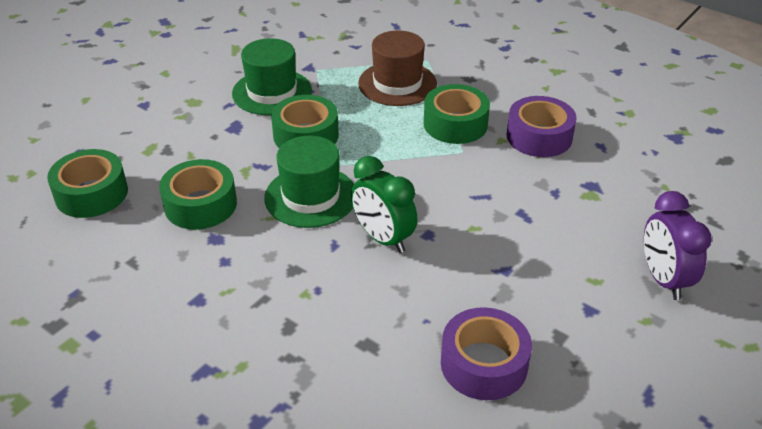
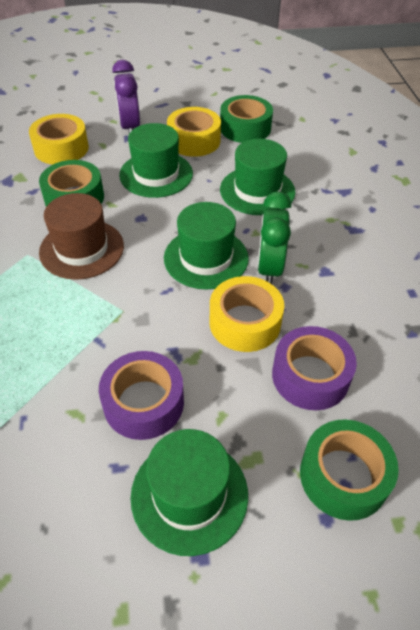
green hat: [232,38,312,115] [264,136,354,228] = 2 -> [119,123,193,198] [130,429,248,556] [164,202,249,289] [220,139,296,215] = 4
green tape: [47,149,128,218] [159,159,237,230] [271,95,339,148] [424,84,490,144] = 4 -> [39,160,104,207] [220,95,273,143] [300,419,399,521] = 3
yellow tape: none = 0 -> [29,114,89,164] [167,107,221,157] [210,276,284,352] = 3

